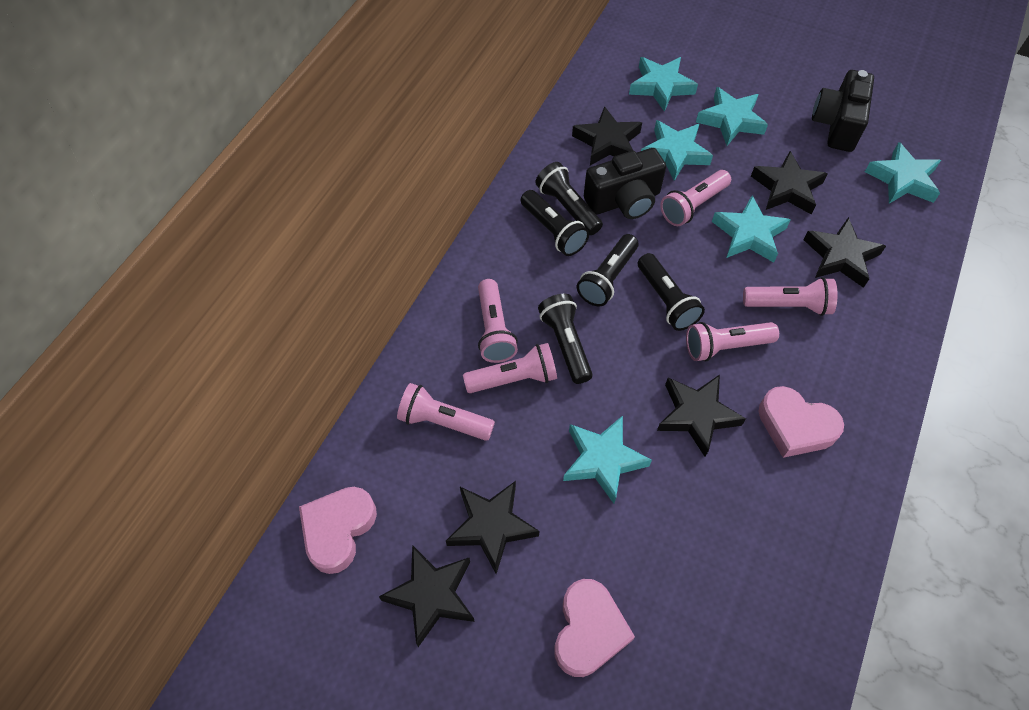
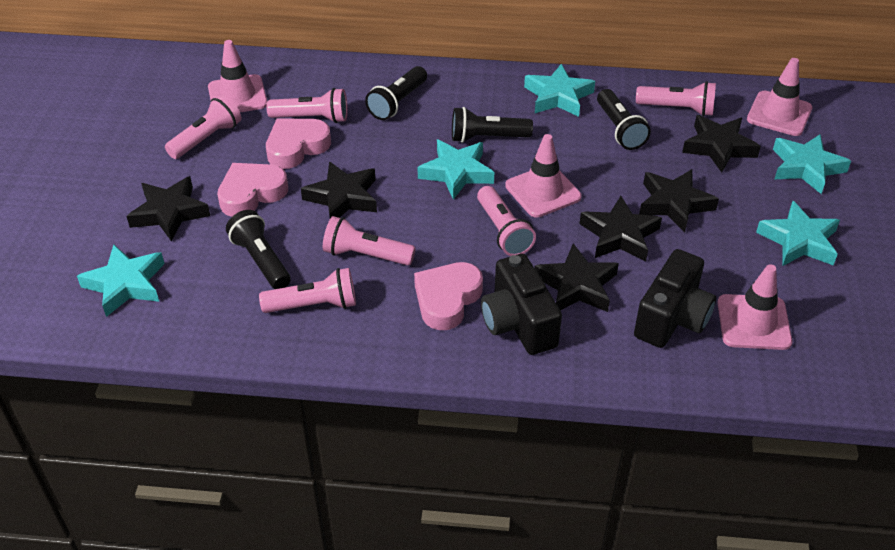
black flashlight: [521,190,589,256] [535,162,603,235] [538,294,592,384] [577,234,639,307] [638,253,705,331] = 5 -> [226,210,291,289] [365,66,427,120] [452,107,533,143] [597,89,651,150] = 4
pink traffic cone: none = 0 -> [208,40,267,112] [505,134,582,218] [717,264,792,350] [747,58,812,136] = 4
turquoise star: [563,416,652,503] [629,57,698,112] [641,120,713,181] [696,87,768,146] [712,196,791,263] [865,142,941,204] = 6 -> [77,245,164,317] [418,139,494,200] [524,64,595,117] [756,201,840,266] [773,134,851,194] = 5

